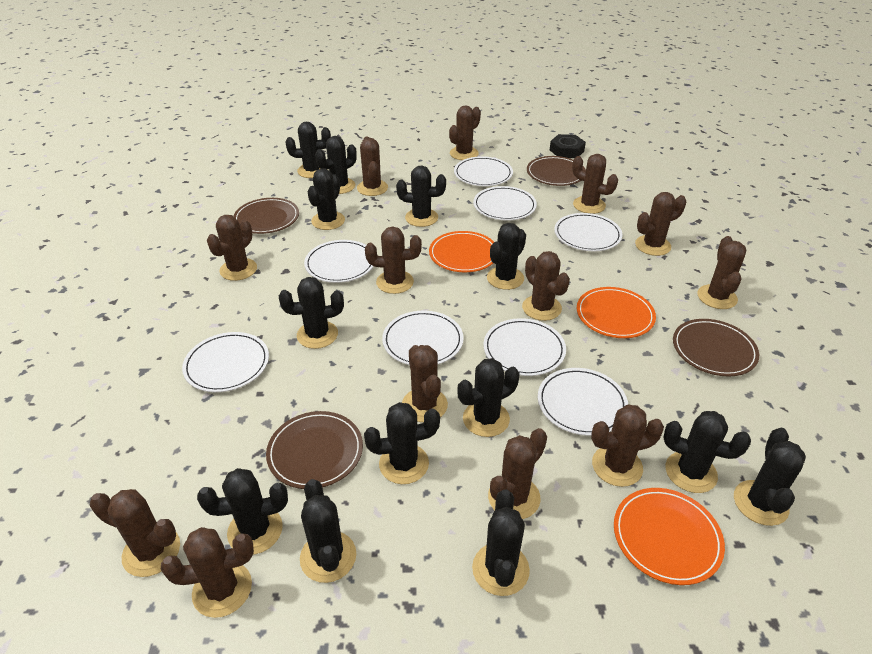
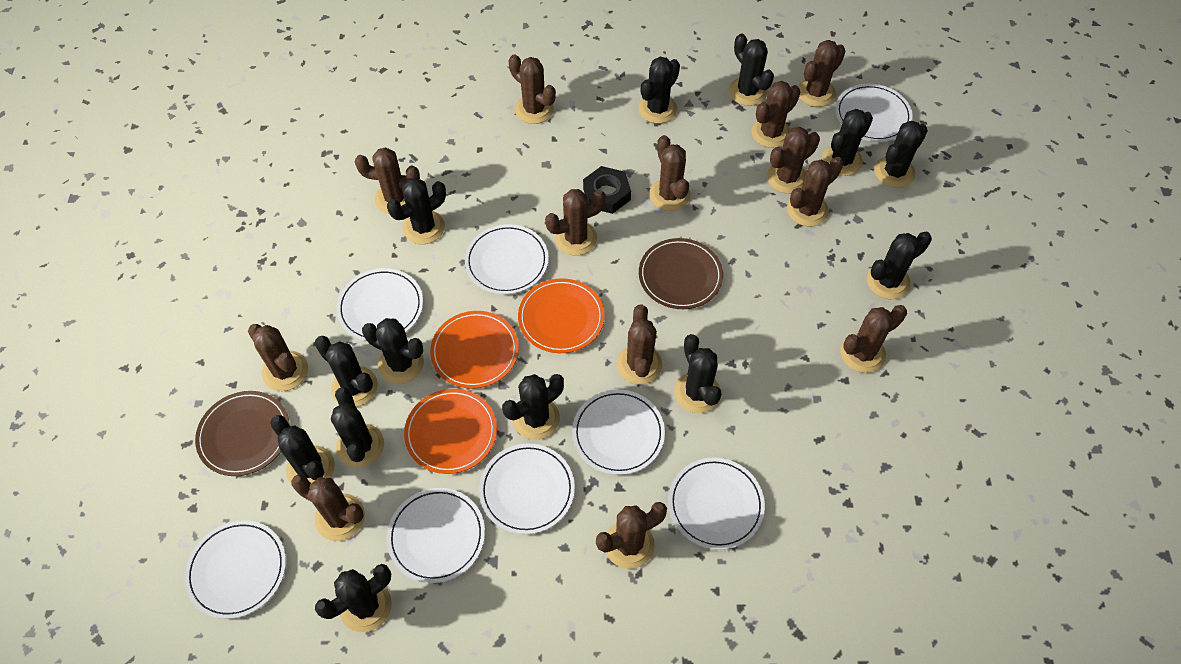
brown plate: [233,198,299,234] [266,411,363,489] [527,156,586,186] [673,319,759,377] = 4 -> [195,391,290,476] [639,238,723,309] = 2

